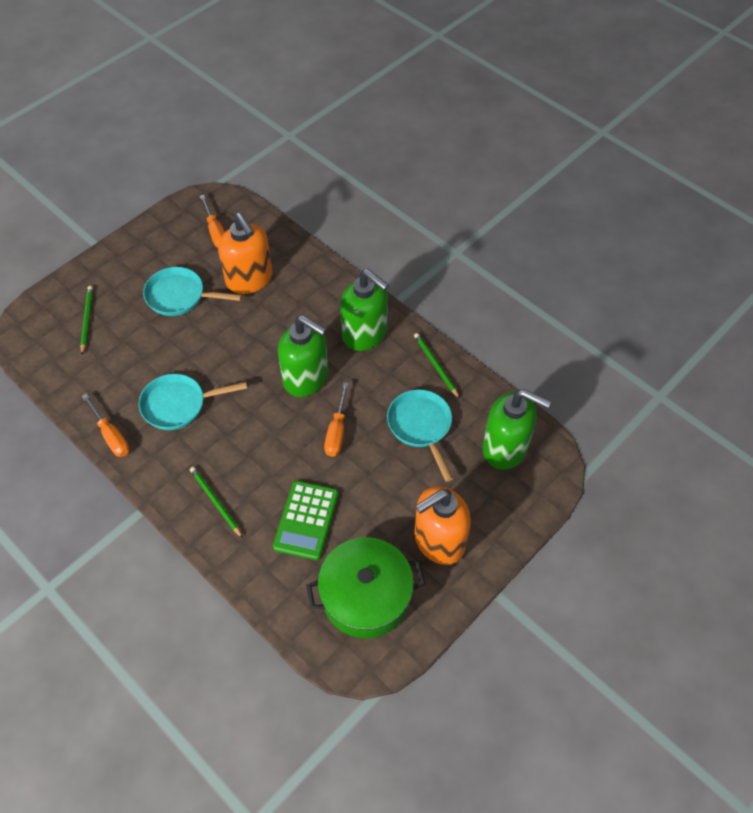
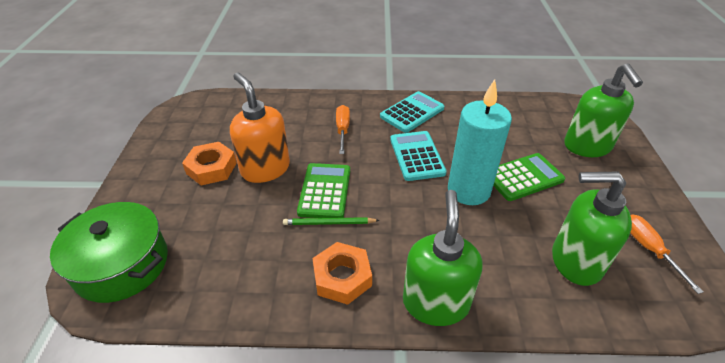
green calculator: [273,481,339,560] = 1 -> [297,163,350,218] [493,153,565,201] = 2
green pencil: [80,286,93,355] [190,467,243,538] [414,333,460,399] = 3 -> [283,217,380,225] = 1
orange nut: none = 0 -> [182,142,237,185] [312,242,372,305] = 2
orange screwdriver: [82,394,129,457] [200,195,225,248] [324,382,349,457] = 3 -> [336,105,350,154] [630,214,703,294] = 2
orange soap dispenser: [218,213,273,294] [414,486,471,565] = 2 -> [230,73,290,183] = 1
turquoise calculator: none = 0 -> [380,91,444,133] [390,131,447,181] = 2
turquoise candle: none = 0 -> [448,79,512,205] = 1
turquoise pan: [139,374,247,430] [143,267,242,316] [387,389,453,482] = 3 -> none = 0

